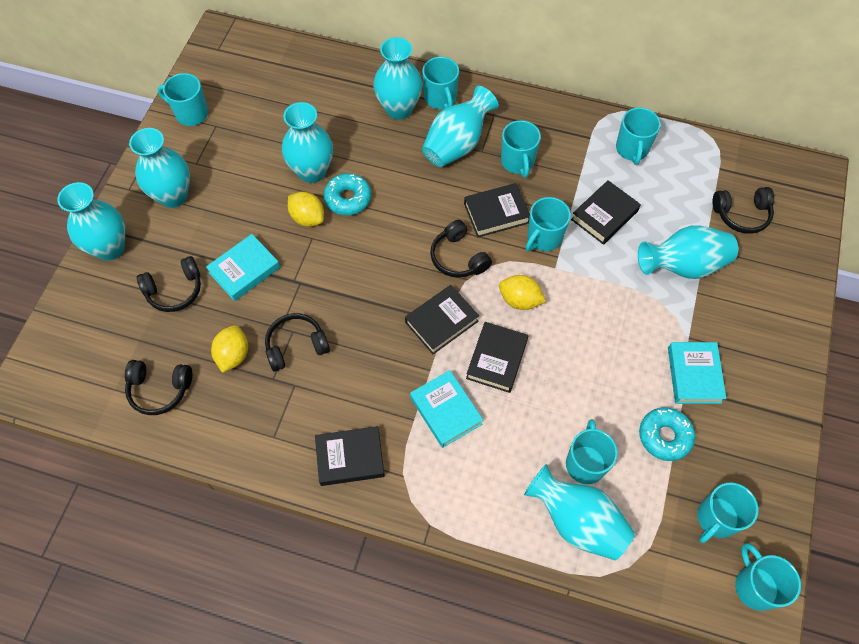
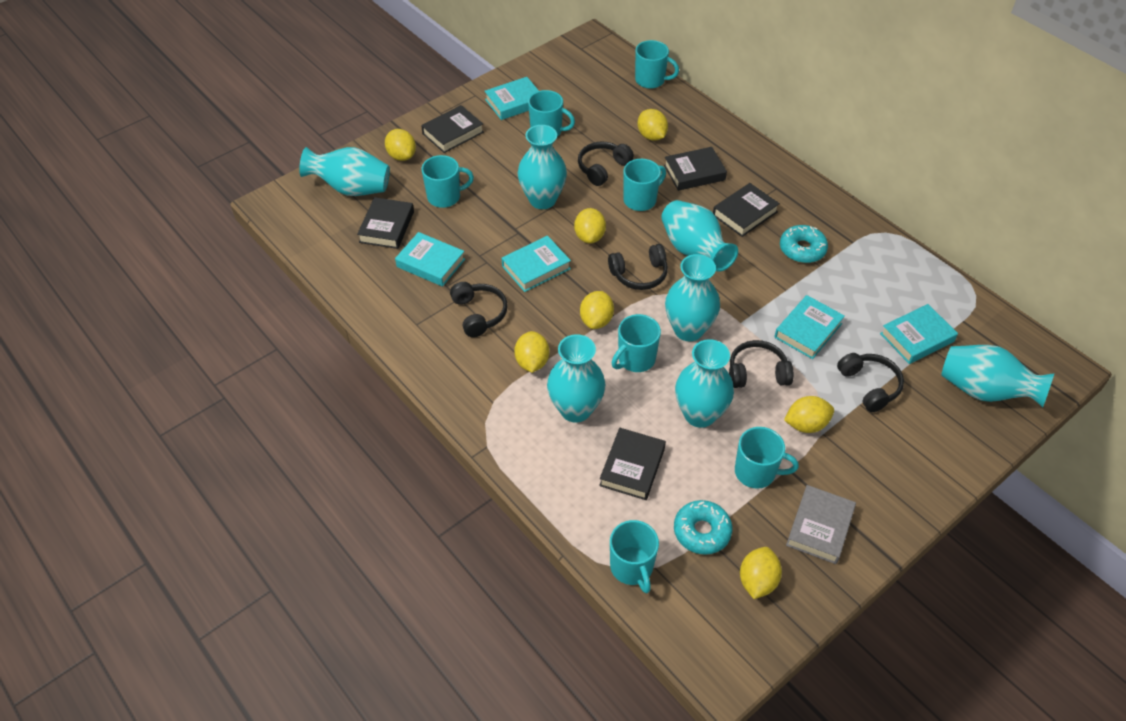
grey book: none = 0 -> [786,485,856,564] = 1
turquoise book: [206,234,280,301] [410,370,483,448] [668,342,727,404] = 3 -> [395,232,465,287] [485,77,539,120] [502,236,571,292] [774,295,845,359] [880,304,958,364] = 5
turquoise mug: [158,73,208,126] [422,57,459,109] [501,120,541,178] [526,197,571,251] [566,419,618,484] [616,107,661,165] [697,483,758,543] [735,543,801,611] = 8 -> [421,155,474,208] [528,90,575,137] [610,520,659,594] [612,314,661,372] [623,159,666,211] [635,40,679,89] [735,427,799,489] = 7
yellow lemon: [211,325,248,373] [288,192,324,227] [499,275,546,310] = 3 -> [385,129,416,161] [514,331,549,373] [574,208,606,244] [580,291,614,329] [637,109,668,141] [740,547,782,599] [784,396,834,433] = 7

